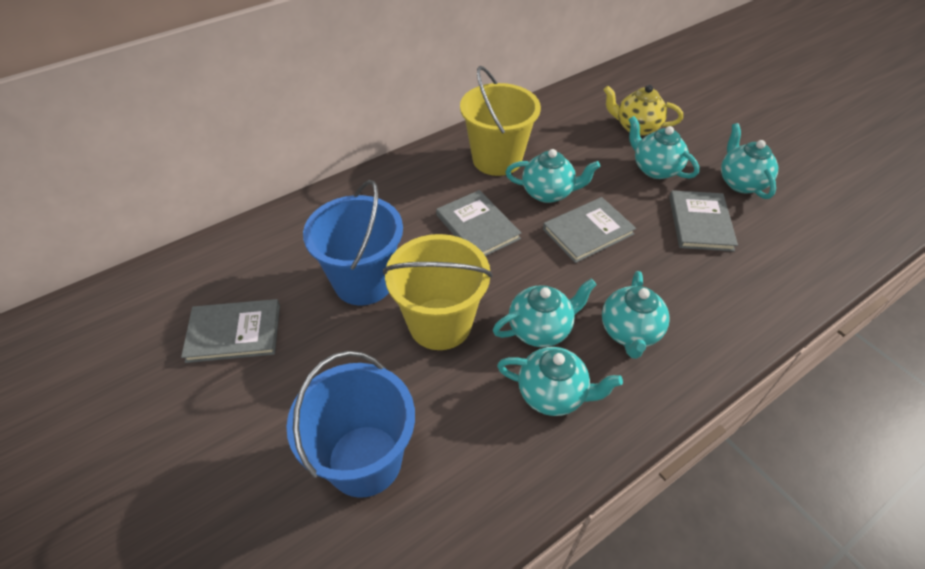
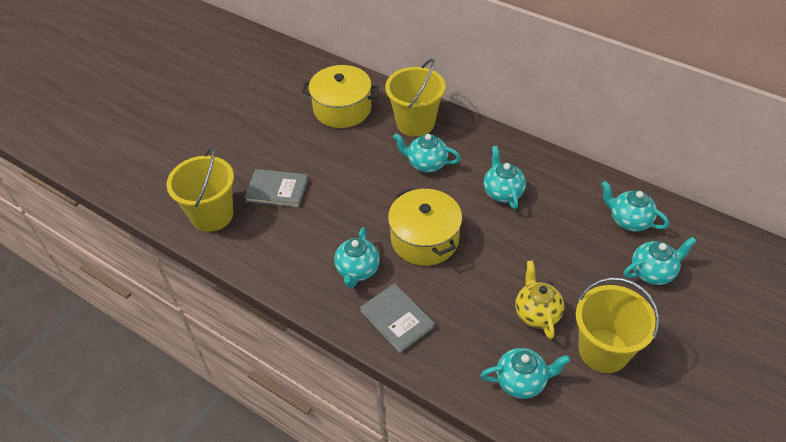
blue bucket: [286,351,415,498] [303,180,403,305] = 2 -> none = 0
grey book: [181,299,280,363] [436,190,521,256] [543,197,636,263] [669,190,738,252] = 4 -> [244,169,308,208] [360,283,435,353] = 2
yellow bucket: [383,234,493,350] [460,66,541,176] = 2 -> [166,147,234,232] [385,59,446,137] [576,277,659,373] = 3
yellow pot: none = 0 -> [302,65,379,128] [388,188,462,266] = 2

